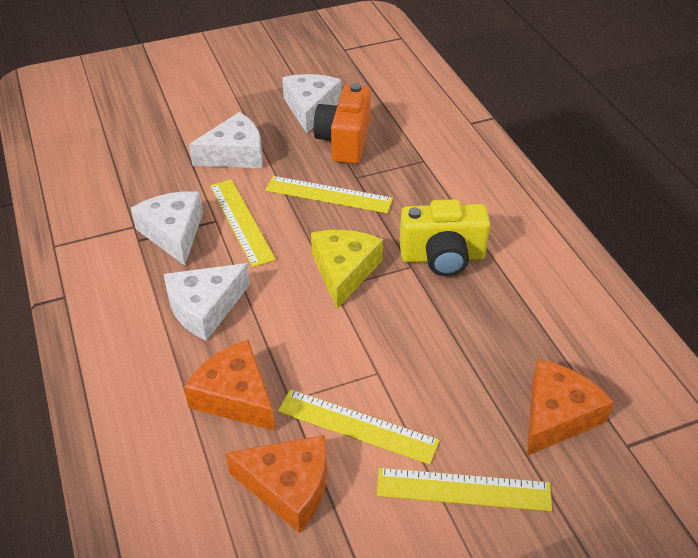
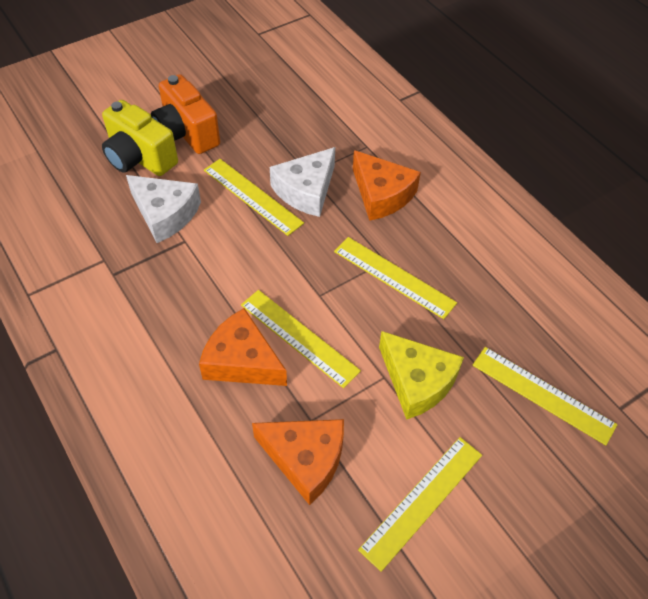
white cheese: [131,191,203,265] [164,263,250,341] [189,112,263,168] [282,74,342,134] = 4 -> [126,175,201,243] [270,147,335,217] = 2
yellow ruler: [210,179,276,267] [265,176,393,213] [278,389,440,465] [377,468,552,511] = 4 -> [204,159,304,236] [241,290,361,388] [334,237,457,319] [358,437,482,572] [472,347,618,445] = 5

